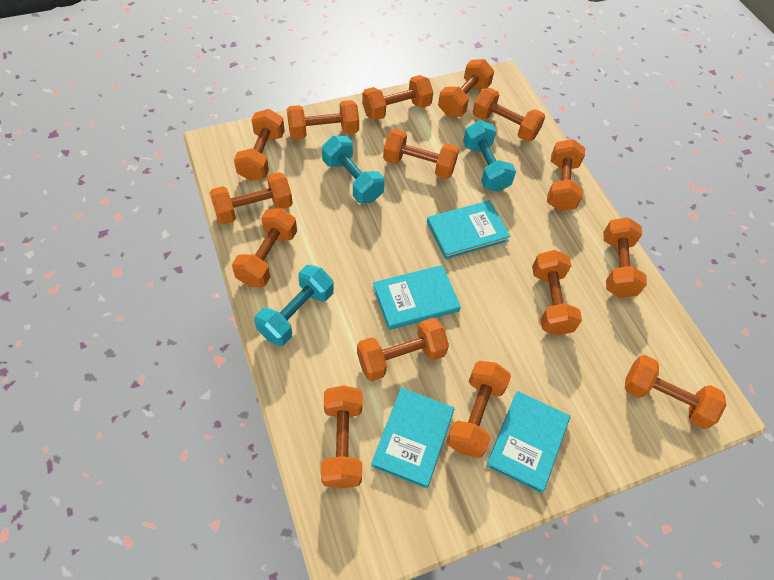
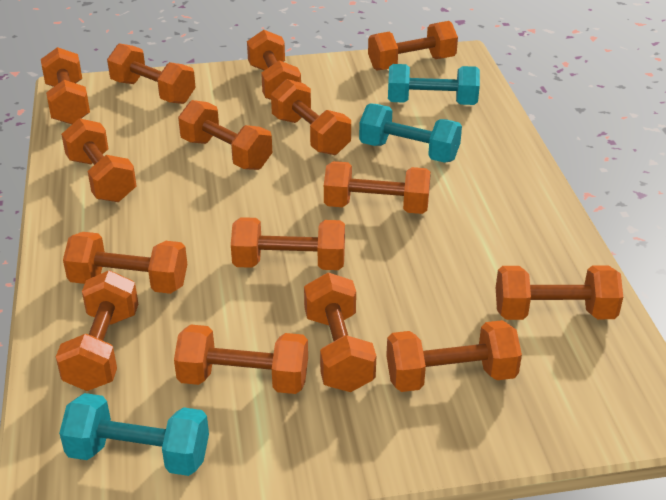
turquoise book: [371,388,454,488] [373,265,461,330] [427,200,510,259] [486,391,570,493] = 4 -> none = 0

